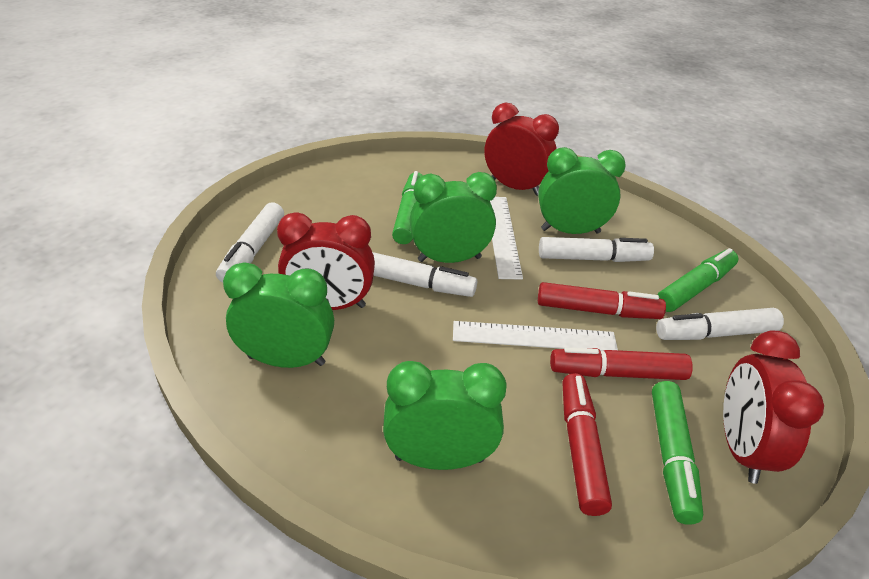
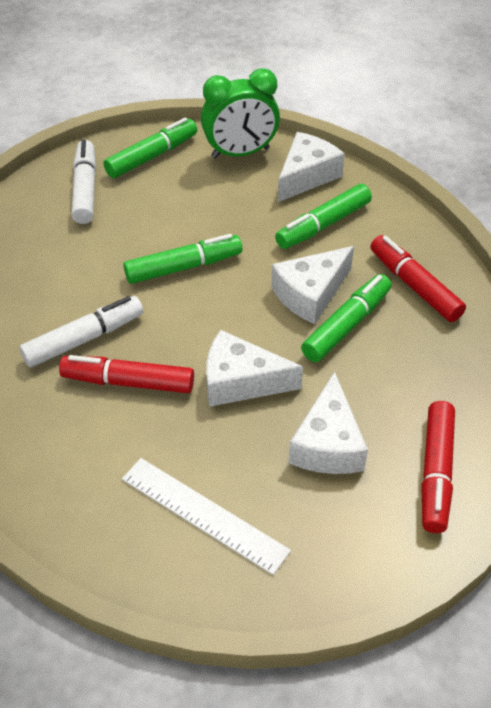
green clock: [223,262,334,368] [383,361,507,470] [410,172,497,263] [538,147,626,234] = 4 -> [201,68,280,158] = 1
green marker: [392,171,423,244] [652,381,703,525] [657,248,739,312] = 3 -> [103,117,197,178] [124,234,242,284] [275,184,372,249] [301,274,392,362] = 4
red clock: [277,212,375,310] [484,103,559,196] [723,330,824,484] = 3 -> none = 0
white cheese: none = 0 -> [206,330,303,407] [271,246,354,324] [278,132,345,202] [289,372,368,474] = 4
white marker: [216,203,284,283] [372,252,477,297] [539,237,654,262] [656,308,784,340] = 4 -> [19,296,143,368] [71,140,96,224] = 2
white ruler: [453,321,618,351] [489,197,523,280] = 2 -> [122,458,291,575] = 1

